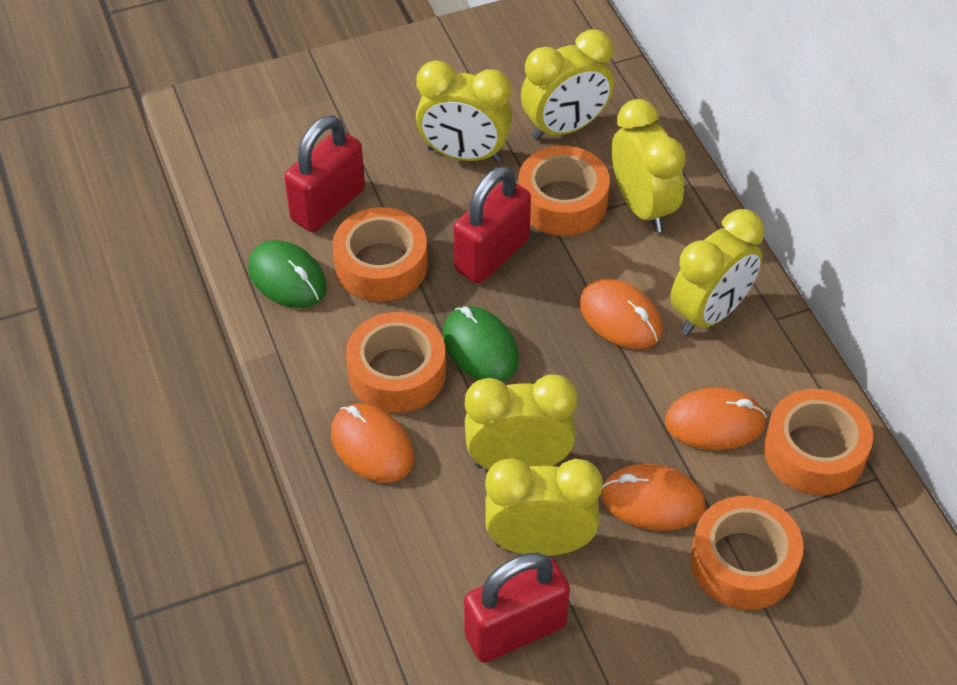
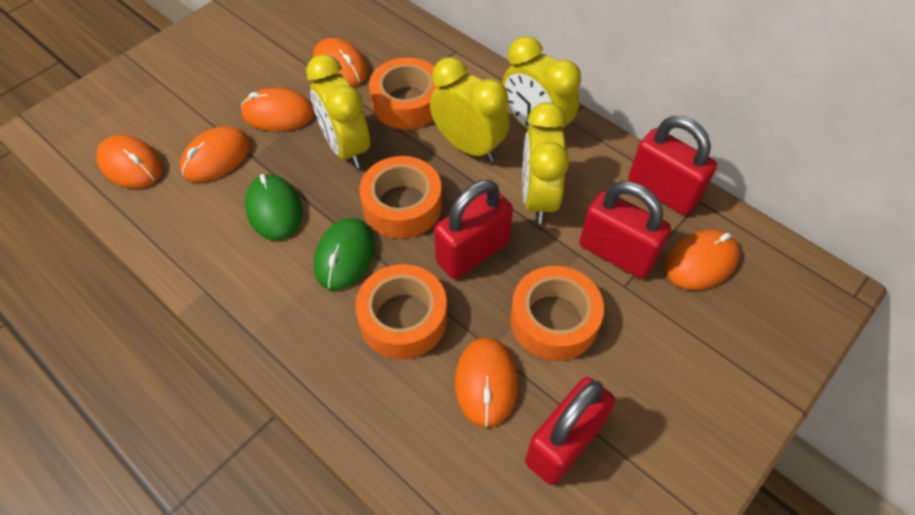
orange mouse: [331,404,414,483] [580,279,663,349] [601,464,705,531] [665,388,767,450] = 4 -> [96,135,163,188] [180,126,250,182] [241,88,314,131] [313,38,368,87] [455,337,518,428] [665,229,740,290] = 6
orange tape: [333,207,428,302] [346,312,446,413] [518,146,610,236] [690,496,804,610] [764,389,873,495] = 5 -> [355,264,447,359] [359,156,442,239] [369,58,438,130] [510,266,604,361] = 4
red padlock: [284,115,365,232] [453,166,531,284] [464,553,570,663] = 3 -> [434,180,513,279] [525,377,615,485] [579,181,671,279] [628,116,717,215] = 4
yellow clock: [416,60,512,162] [465,374,577,469] [485,458,603,556] [521,30,614,140] [612,99,686,232] [670,209,764,335] = 6 -> [306,54,370,169] [430,57,509,162] [502,36,581,129] [522,102,569,224] = 4

